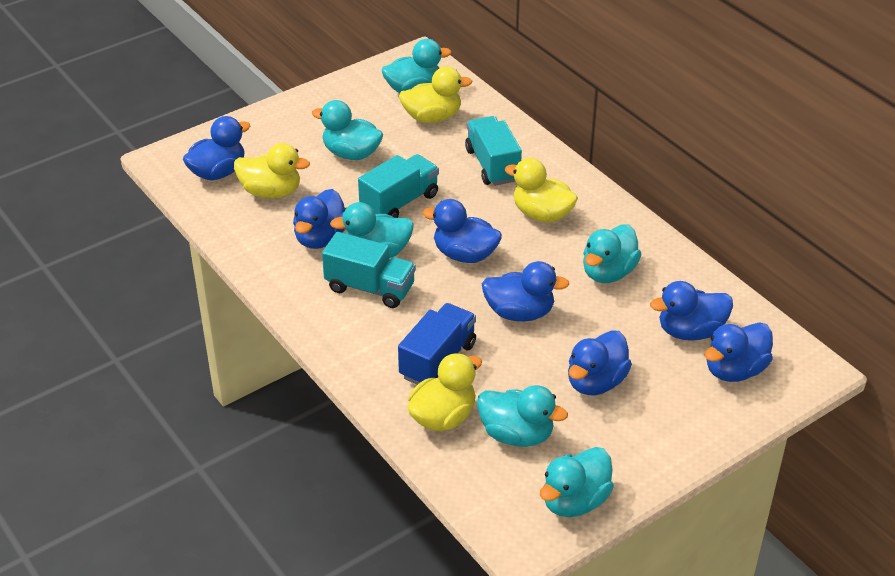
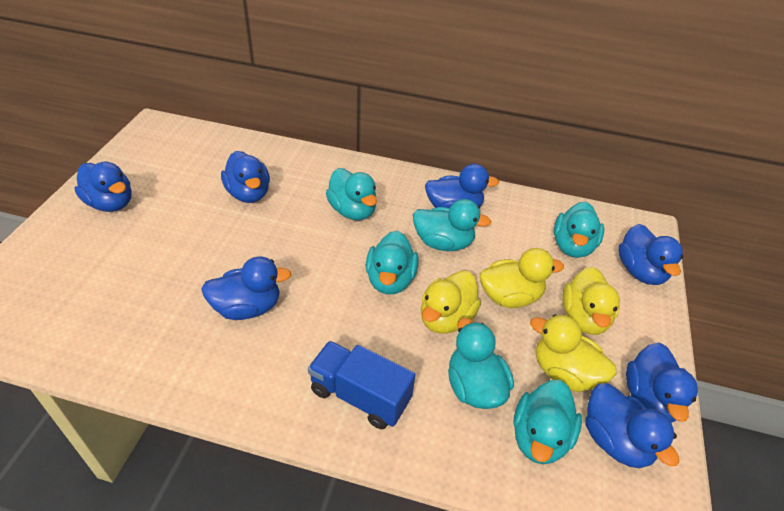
turquoise truck: [322,232,416,308] [358,154,439,218] [465,116,522,186] = 3 -> none = 0

